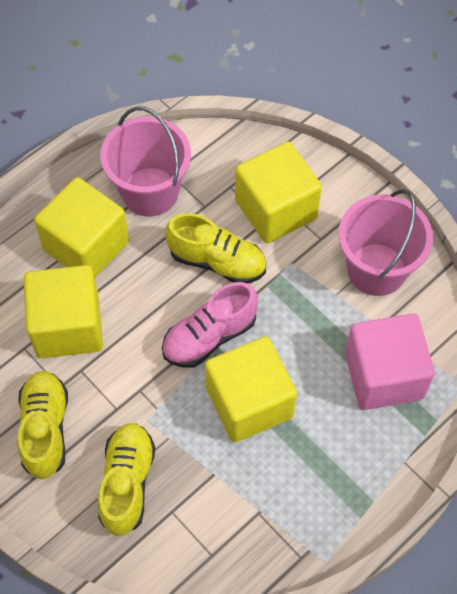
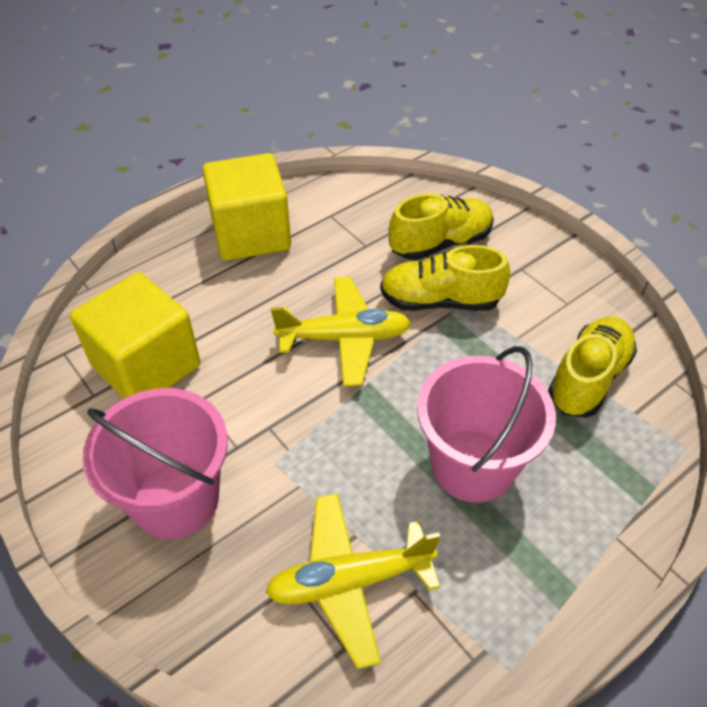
pink cube: [345,313,435,410] = 1 -> none = 0
pink shoe: [162,282,258,368] = 1 -> none = 0
yellow cube: [24,265,103,358] [34,177,129,278] [205,336,297,443] [235,142,322,243] = 4 -> [70,272,200,399] [203,153,291,261] = 2
yellow plane: none = 0 -> [265,493,440,669] [271,277,411,386] = 2

